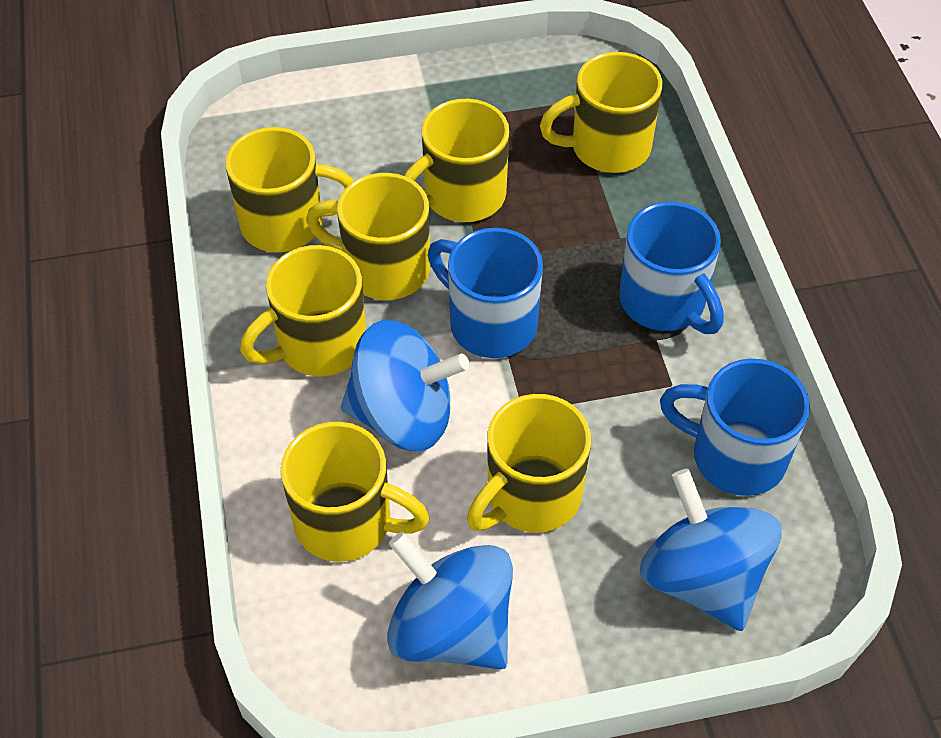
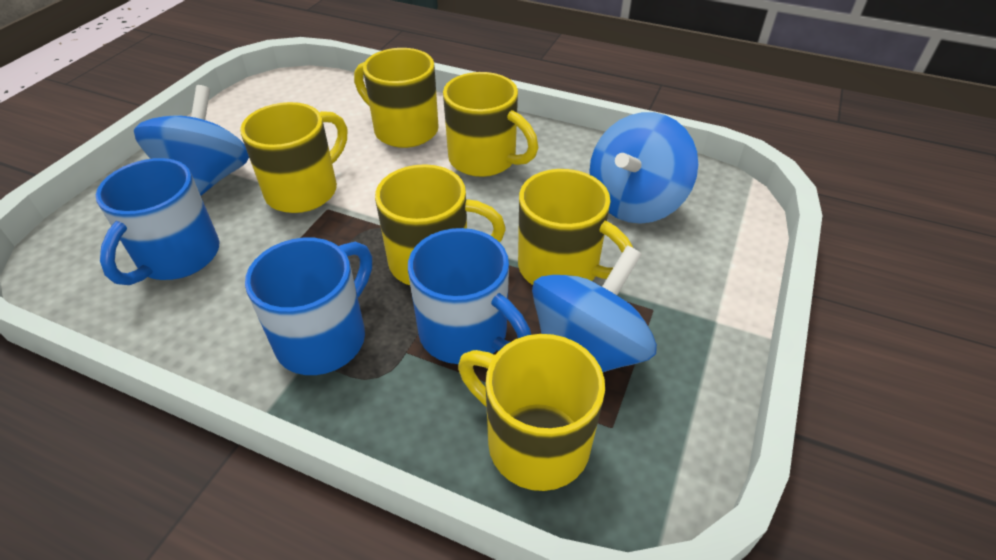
yellow mug: [225,127,354,252] [240,245,366,376] [280,422,429,562] [306,173,430,300] [404,99,509,222] [467,394,591,533] [540,52,662,173] = 7 -> [240,102,347,213] [354,48,439,148] [375,164,506,285] [443,72,538,177] [458,334,605,491] [518,169,633,285] = 6

